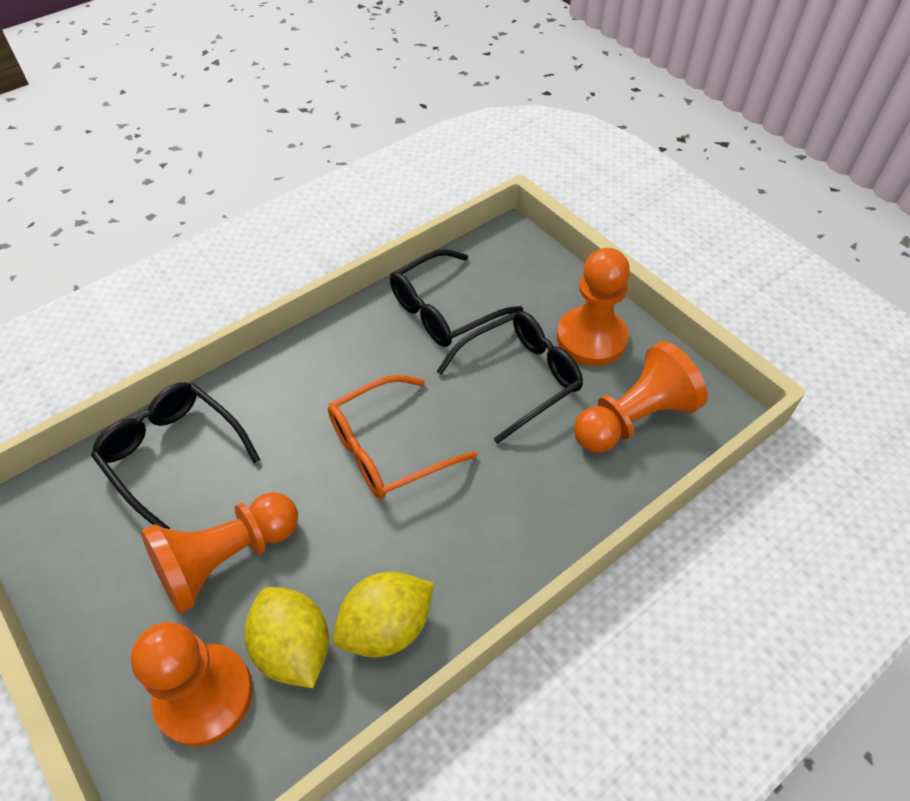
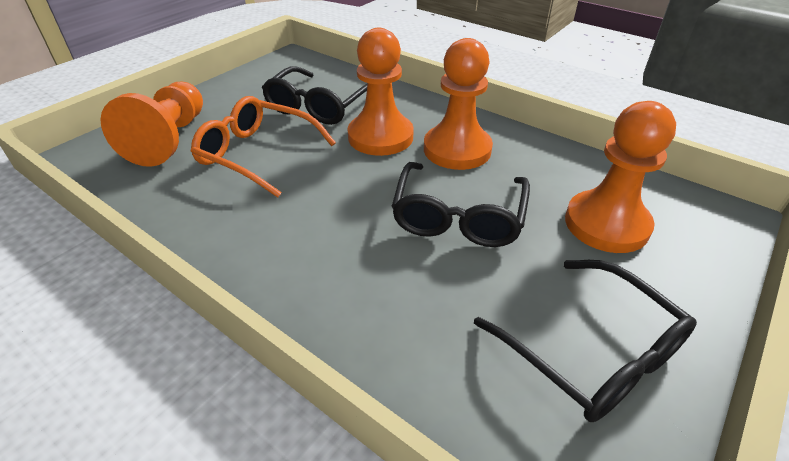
yellow lemon: [244,587,329,688] [333,572,434,658] = 2 -> none = 0

